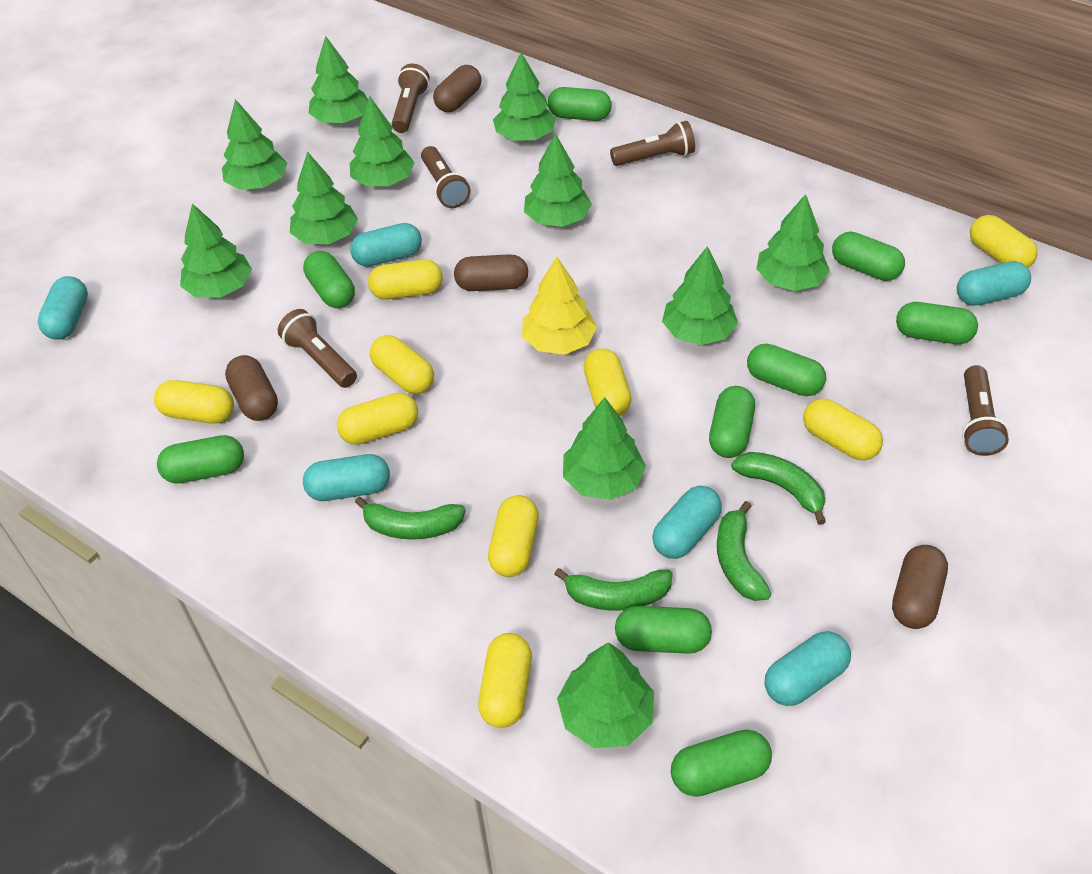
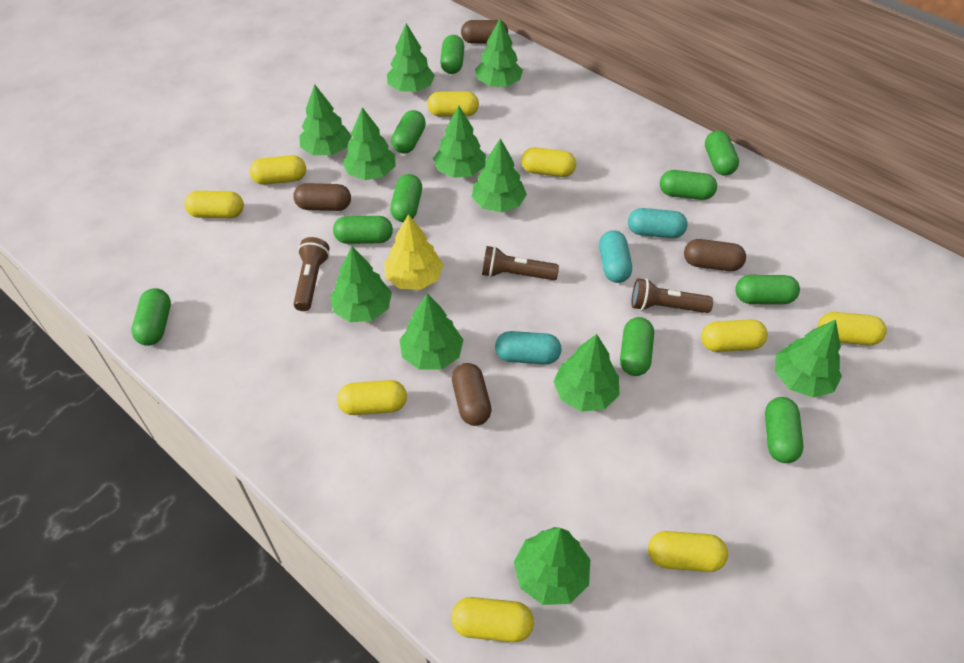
brown flashlight: [278,309,357,388] [392,64,430,133] [421,146,470,208] [610,121,695,166] [962,365,1009,456] = 5 -> [294,237,330,311] [482,246,559,280] [632,278,713,313] = 3
green banana: [355,496,466,540] [554,568,673,611] [717,501,771,601] [731,452,826,525] = 4 -> none = 0
green capsule: [157,435,244,483] [303,251,355,308] [548,87,612,121] [615,606,712,654] [671,730,772,797] [709,386,755,458] [747,344,826,396] [832,232,905,281] [896,302,978,344] = 9 -> [131,288,171,346] [333,216,393,244] [390,174,422,222] [391,110,426,153] [440,35,464,74] [620,317,654,376] [660,170,717,200] [705,130,739,176] [735,275,800,304] [765,397,803,463] = 10
turquoise capsule: [38,276,88,340] [303,454,390,501] [350,223,422,267] [652,486,722,559] [765,631,851,706] [957,261,1031,306] = 6 -> [495,331,562,364] [599,230,632,283] [628,208,687,238] = 3

